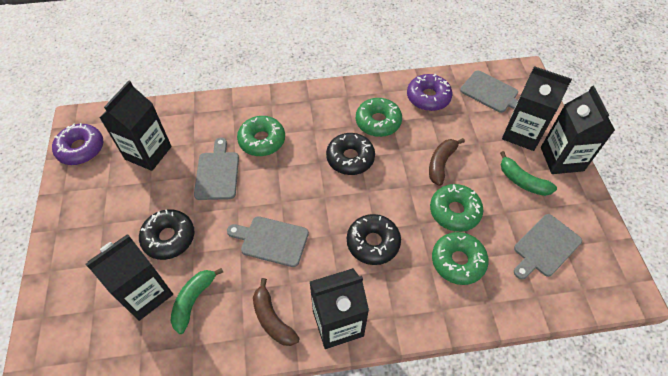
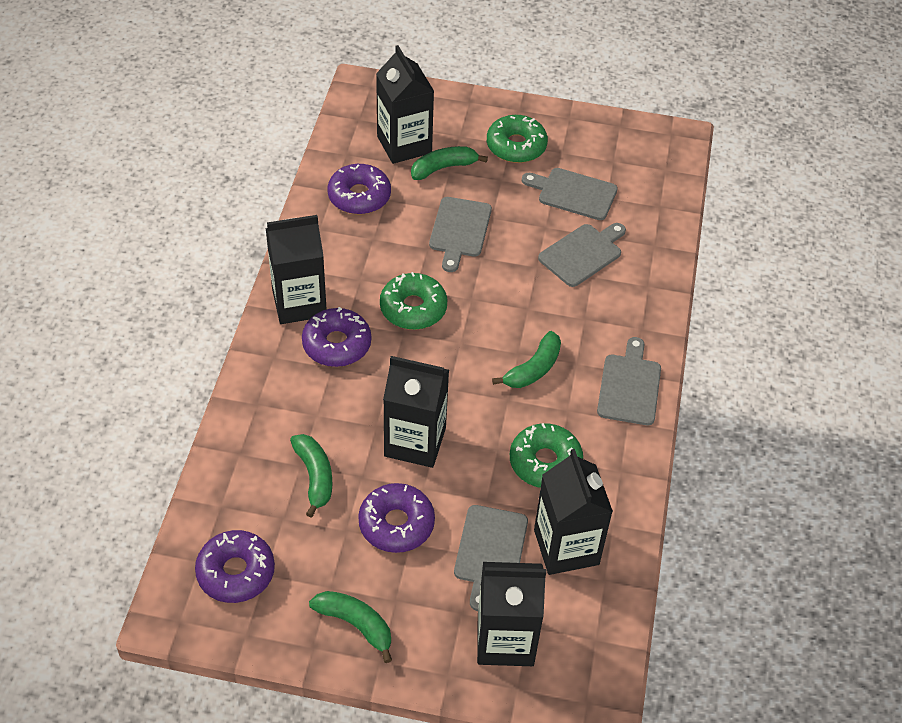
black donut: [139,209,195,260] [326,133,375,175] [347,214,401,265] = 3 -> none = 0
brown banana: [253,278,300,346] [429,138,465,186] = 2 -> none = 0
green banana: [170,268,223,334] [500,151,557,196] = 2 -> [290,434,332,518] [309,591,392,663] [411,146,488,180] [492,331,561,388] = 4
green donut: [237,116,285,156] [356,98,402,137] [430,184,483,232] [432,232,489,285] = 4 -> [380,272,447,330] [487,115,548,163] [510,423,583,488] = 3
grey cutting board: [194,137,239,200] [227,216,309,267] [460,71,518,113] [514,214,582,279] = 4 -> [429,197,492,272] [454,505,528,611] [522,168,618,220] [538,223,626,287] [597,337,661,425] = 5
purple donut: [52,123,103,165] [407,74,452,111] = 2 -> [195,530,275,603] [302,307,371,367] [327,164,391,214] [358,483,435,553] = 4

